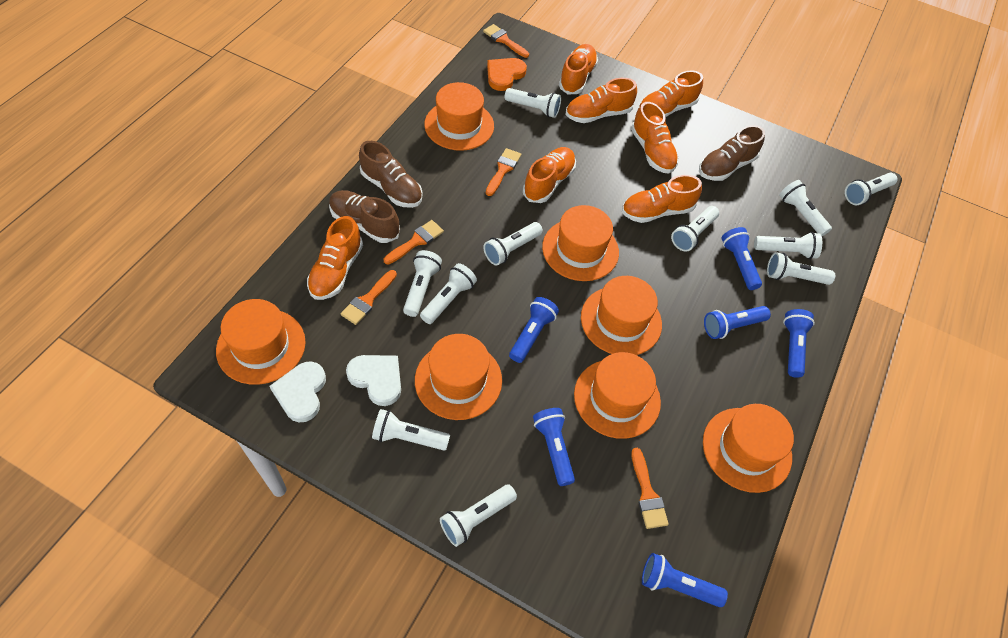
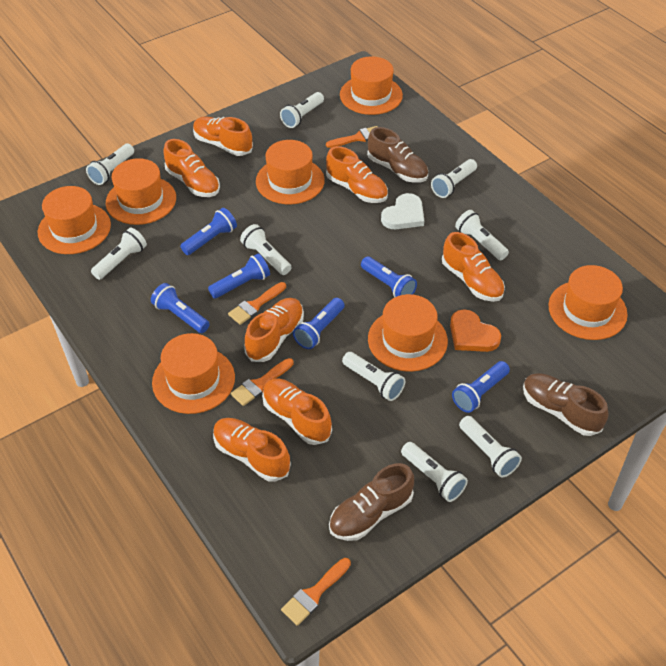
orange brush: [341,270,397,325] [384,220,444,265] [483,24,529,58] [486,148,521,196] [631,448,669,529] = 5 -> [228,282,286,325] [231,358,294,406] [281,558,351,626] [326,126,378,148] = 4
white flashlight: [372,409,450,450] [403,250,442,317] [420,263,477,324] [440,484,517,547] [483,222,543,266] [504,88,561,118] [671,206,719,252] [754,232,822,259] [767,252,835,285] [779,180,832,236] [845,173,897,205] = 11 -> [86,144,134,185] [91,228,147,280] [240,224,292,275] [280,92,324,128] [342,352,405,401] [401,442,468,502] [431,159,477,198] [455,210,509,260] [459,416,522,478] = 9
white heart: [269,361,326,422] [346,355,401,406] = 2 -> [381,193,424,229] = 1

